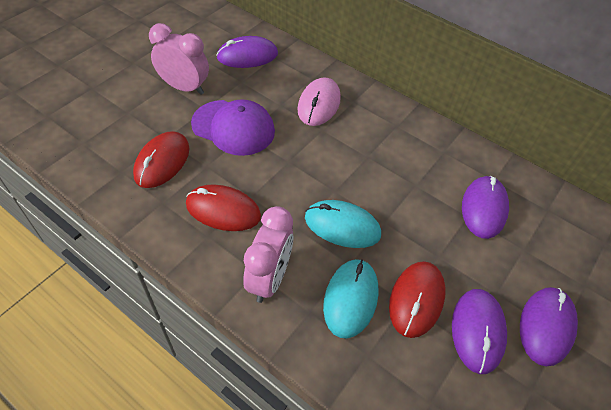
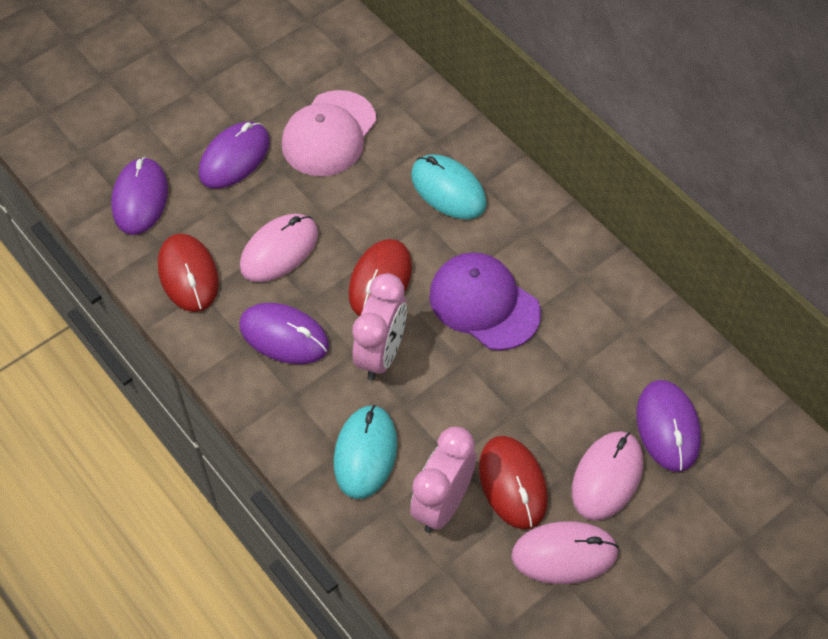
pink cap: none = 0 -> [282,90,377,176] = 1
pink mouse: [297,77,341,126] = 1 -> [240,214,318,282] [511,521,619,584] [572,431,643,521] = 3

